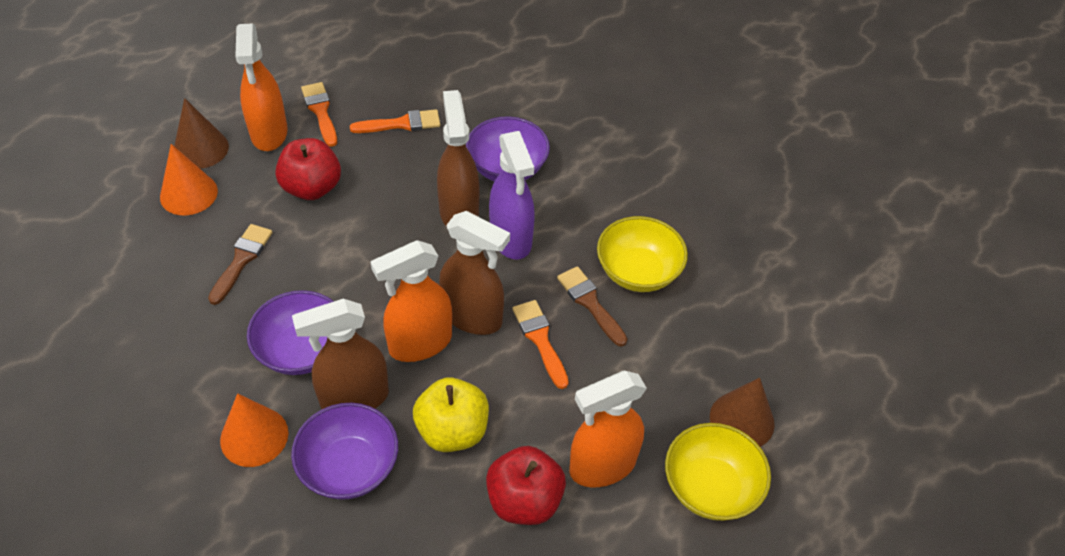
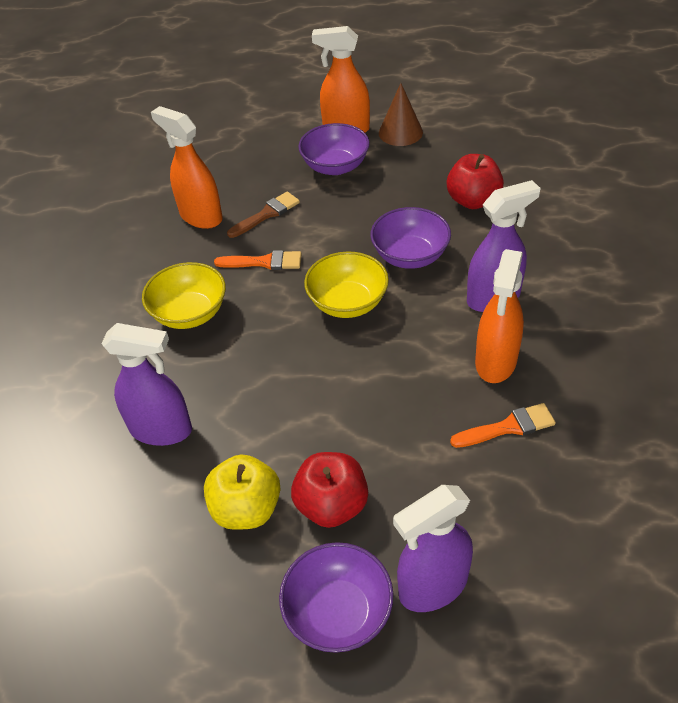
brown brush: [208,224,273,305] [557,266,627,347] = 2 -> [227,192,300,238] = 1
brown cone: [174,98,229,169] [710,378,775,447] = 2 -> [379,83,423,146] = 1
brown spray bottle: [292,299,389,409] [437,90,479,227] [439,211,510,335] = 3 -> none = 0
orange brush: [301,82,337,147] [350,109,440,133] [512,300,569,389] = 3 -> [214,250,301,270] [450,403,556,448] = 2
orange cone: [160,144,218,215] [220,393,288,467] = 2 -> none = 0
purple spray bottle: [489,131,535,260] = 1 -> [101,323,192,446] [393,485,473,612] [467,180,541,312] = 3

